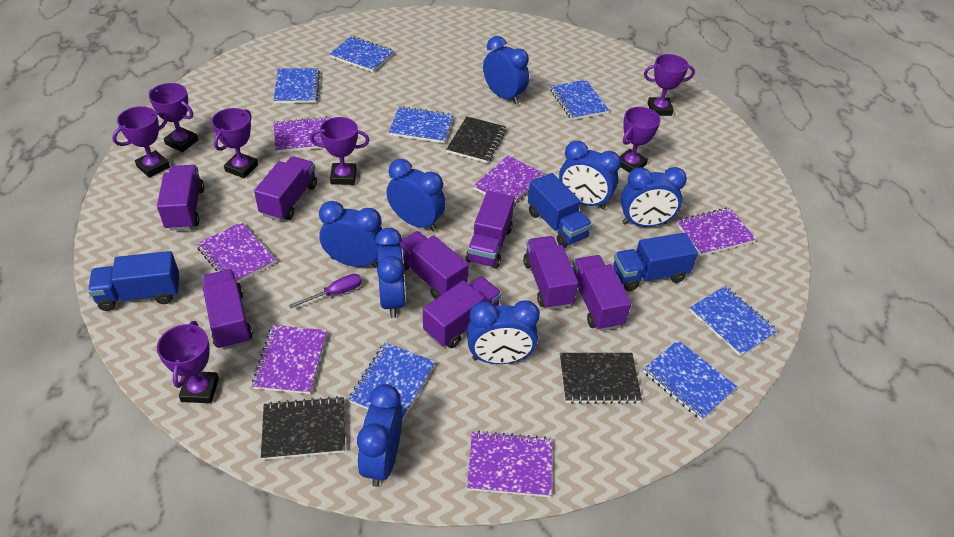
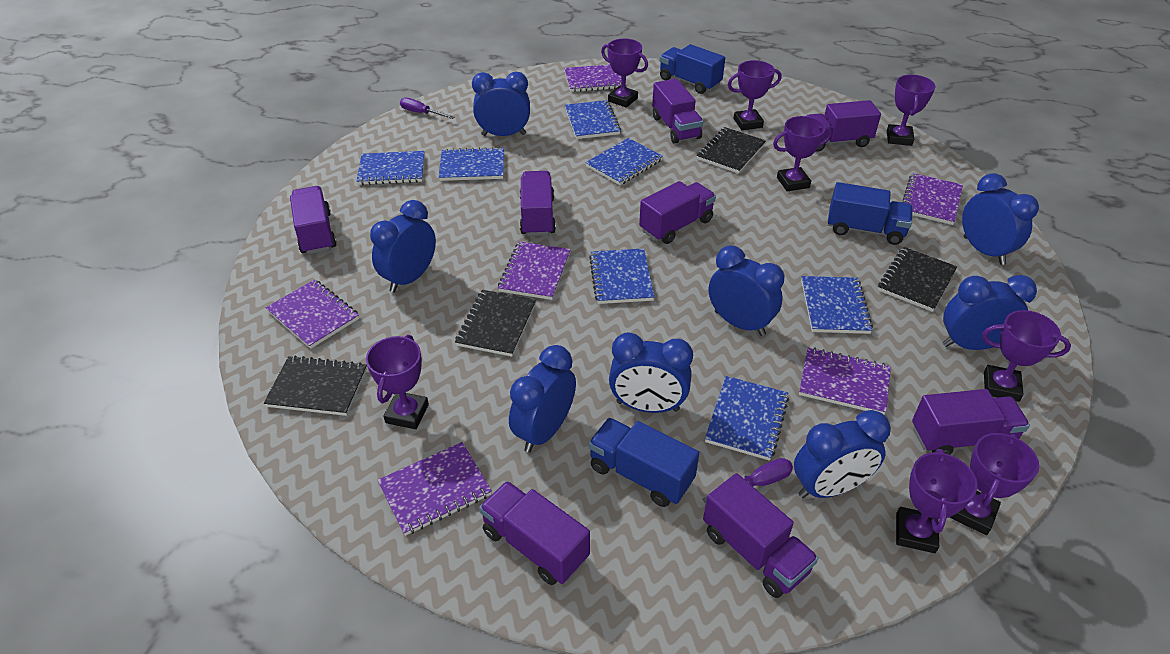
black notebook: [261,396,345,460] [446,116,506,163] [560,353,642,404] = 3 -> [264,355,367,416] [455,290,536,357] [697,127,766,174] [878,247,957,312] = 4
purple screwdriver: [289,274,362,309] = 1 -> [400,97,454,119] [702,458,793,503] = 2
purple trophy: [112,106,170,178] [149,83,198,152] [157,321,219,403] [211,108,258,178] [310,117,369,185] [619,107,661,173] [644,54,695,116] = 7 -> [366,335,429,429] [601,39,648,108] [728,60,781,130] [773,116,832,191] [887,74,935,146] [896,449,978,553] [950,433,1039,535] [982,310,1071,402] = 8

